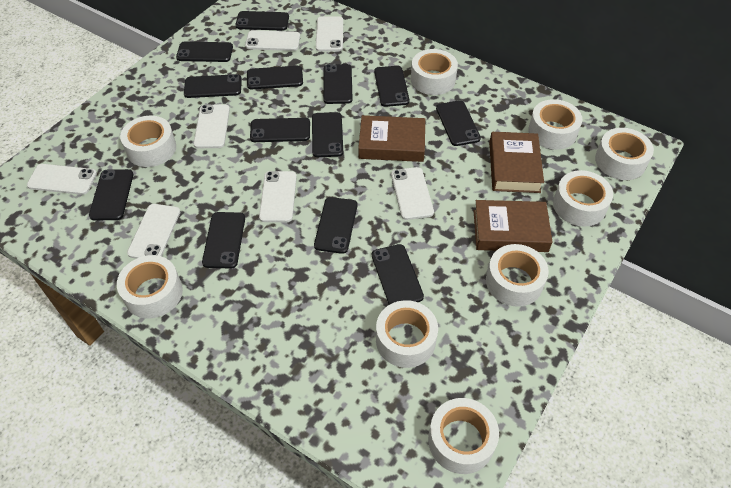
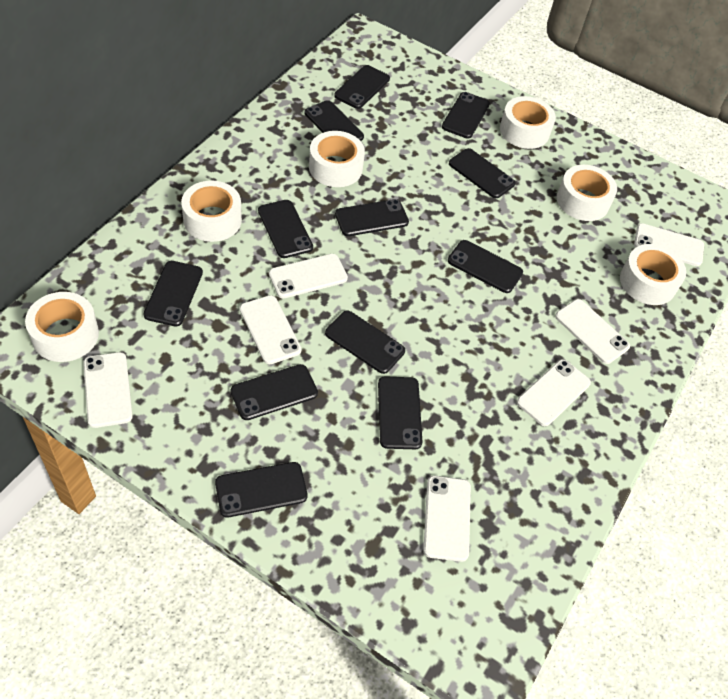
black phone: [89,169,134,220] [176,41,233,62] [184,74,242,98] [202,212,245,269] [235,11,289,31] [247,66,303,89] [250,118,310,142] [312,112,343,157] [314,197,357,254] [323,64,353,104] [372,244,424,305] [374,66,410,107] [436,100,481,146] = 13 -> [144,261,203,326] [215,462,308,517] [231,364,318,420] [258,200,313,258] [305,100,364,141] [325,311,405,374] [334,65,390,109] [335,199,409,236] [378,376,423,449] [442,92,490,139] [448,240,523,293] [449,148,516,198] = 12
brown book: [358,115,425,162] [474,200,553,252] [489,132,544,193] = 3 -> none = 0
white tape: [117,255,183,318] [120,116,176,167] [376,300,438,368] [411,49,458,95] [428,398,499,474] [486,244,549,307] [528,99,582,150] [553,170,613,227] [595,128,654,180] = 9 -> [25,292,99,362] [181,181,242,242] [309,131,365,187] [500,96,556,149] [557,165,617,221] [620,244,686,305] = 6

